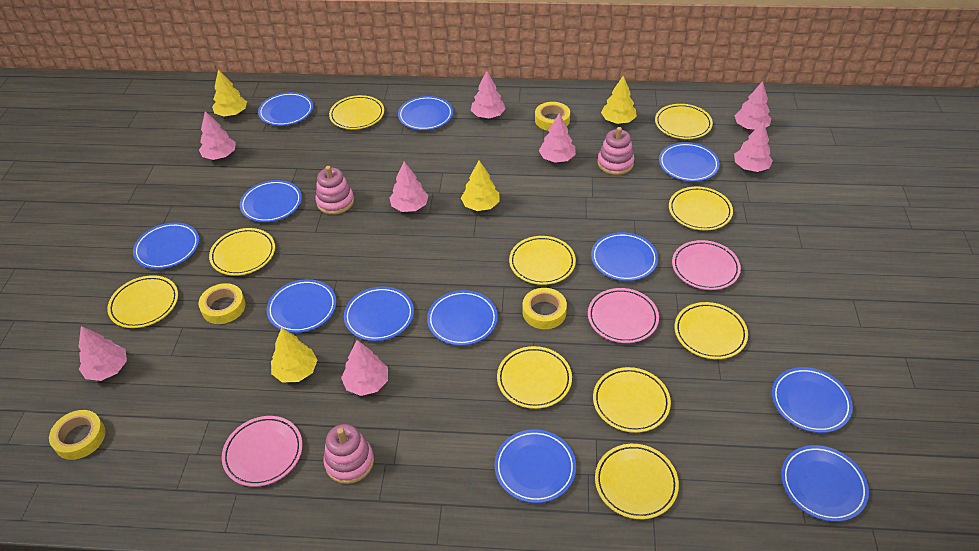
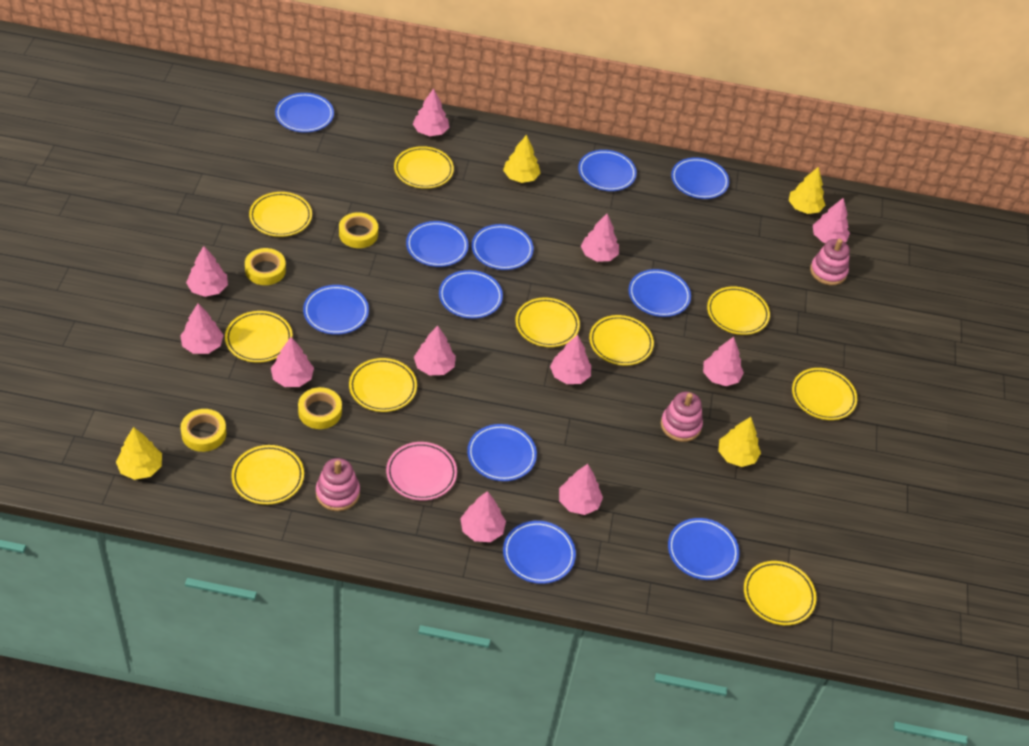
blue plate: [133,222,199,269] [240,180,302,222] [258,92,313,126] [267,279,336,333] [344,286,414,341] [398,96,453,130] [427,290,498,346] [495,430,576,503] [591,232,658,281] [659,142,720,182] [772,367,853,433] [781,445,869,522] = 12 -> [275,93,334,133] [303,285,369,335] [406,221,469,267] [439,270,503,319] [467,424,537,481] [472,224,534,270] [503,521,576,584] [578,150,637,191] [629,269,691,317] [668,518,740,580] [671,157,729,199] = 11
pink plate: [222,416,302,487] [588,288,659,343] [672,240,741,290] = 3 -> [386,442,457,501] = 1
pink tree: [79,326,127,381] [199,111,236,160] [341,340,388,396] [389,162,428,212] [471,71,506,118] [539,113,576,163] [734,81,771,130] [734,121,773,172] = 8 -> [180,304,224,354] [186,246,228,297] [271,337,314,387] [413,88,449,136] [414,326,456,375] [460,491,506,542] [550,335,591,384] [559,464,603,515] [581,214,619,262] [703,337,744,386] [813,198,850,243] = 11

